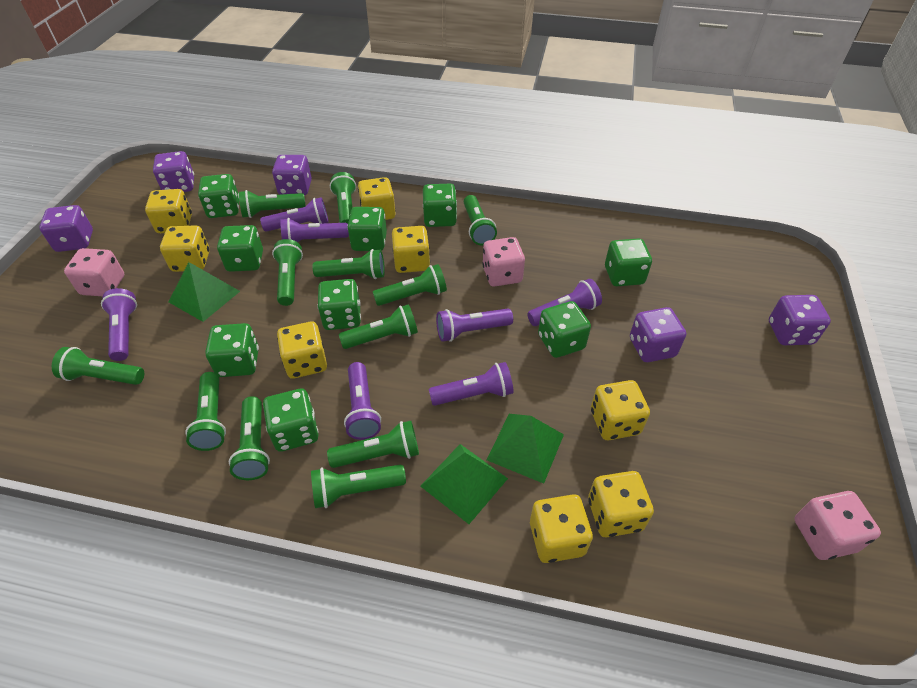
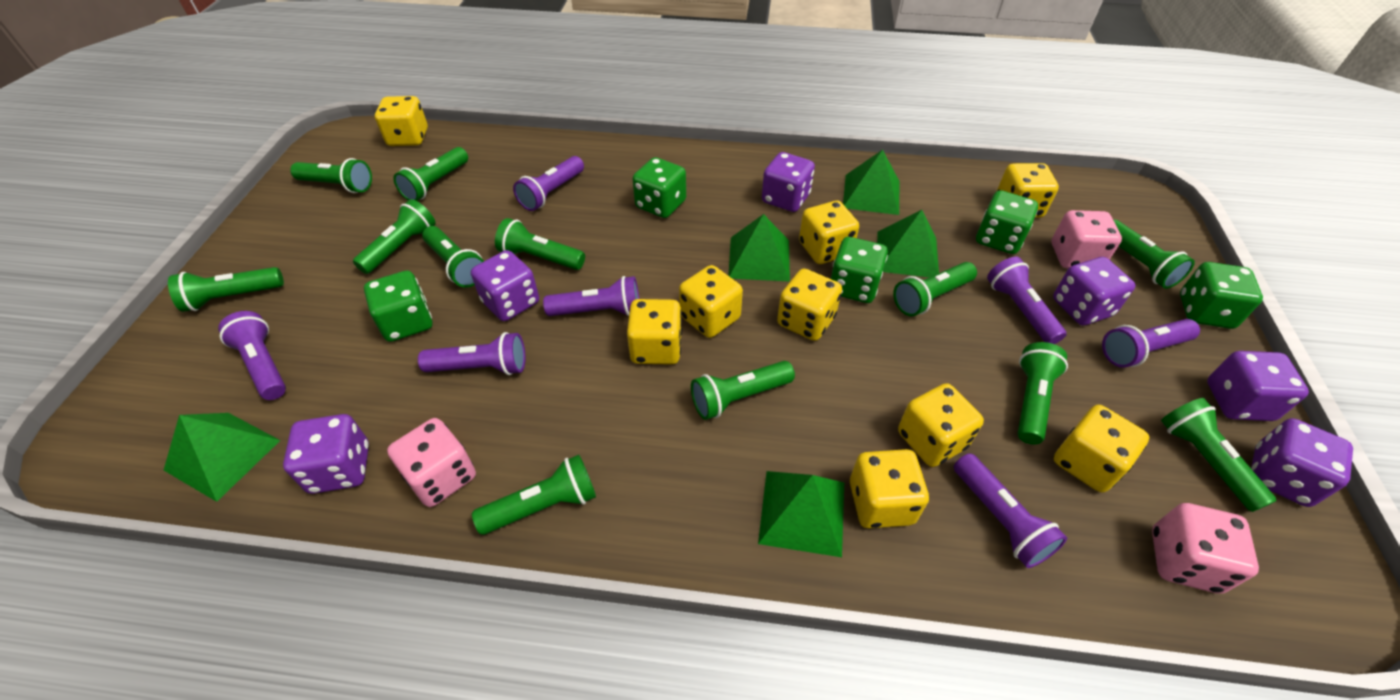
green dice: [198,174,239,218] [205,323,259,377] [217,225,263,272] [263,389,318,452] [317,279,361,330] [347,207,387,251] [423,184,457,227] [538,301,591,358] [605,238,652,286] = 9 -> [364,270,432,342] [633,157,686,218] [831,237,888,303] [976,190,1038,254] [1180,262,1263,329] = 5
green pyramid: [169,262,240,322] [420,444,508,524] [487,414,564,484] = 3 -> [164,413,281,502] [728,214,790,282] [758,471,844,557] [843,150,899,215] [877,210,939,277] = 5
purple dice: [39,205,93,252] [153,151,194,192] [272,155,312,195] [630,307,686,362] [769,295,831,345] = 5 -> [283,414,369,494] [471,250,539,321] [762,152,815,212] [1053,257,1135,325] [1207,351,1309,421] [1251,418,1353,507] = 6
yellow dice: [145,189,192,233] [160,225,210,272] [277,321,327,379] [358,177,396,220] [392,226,430,273] [530,494,593,563] [588,471,654,538] [591,380,650,440] = 8 -> [375,96,428,146] [627,299,682,365] [679,265,743,338] [777,268,842,341] [799,201,859,264] [850,449,929,529] [898,383,984,467] [996,163,1059,218] [1054,405,1149,493] = 9

